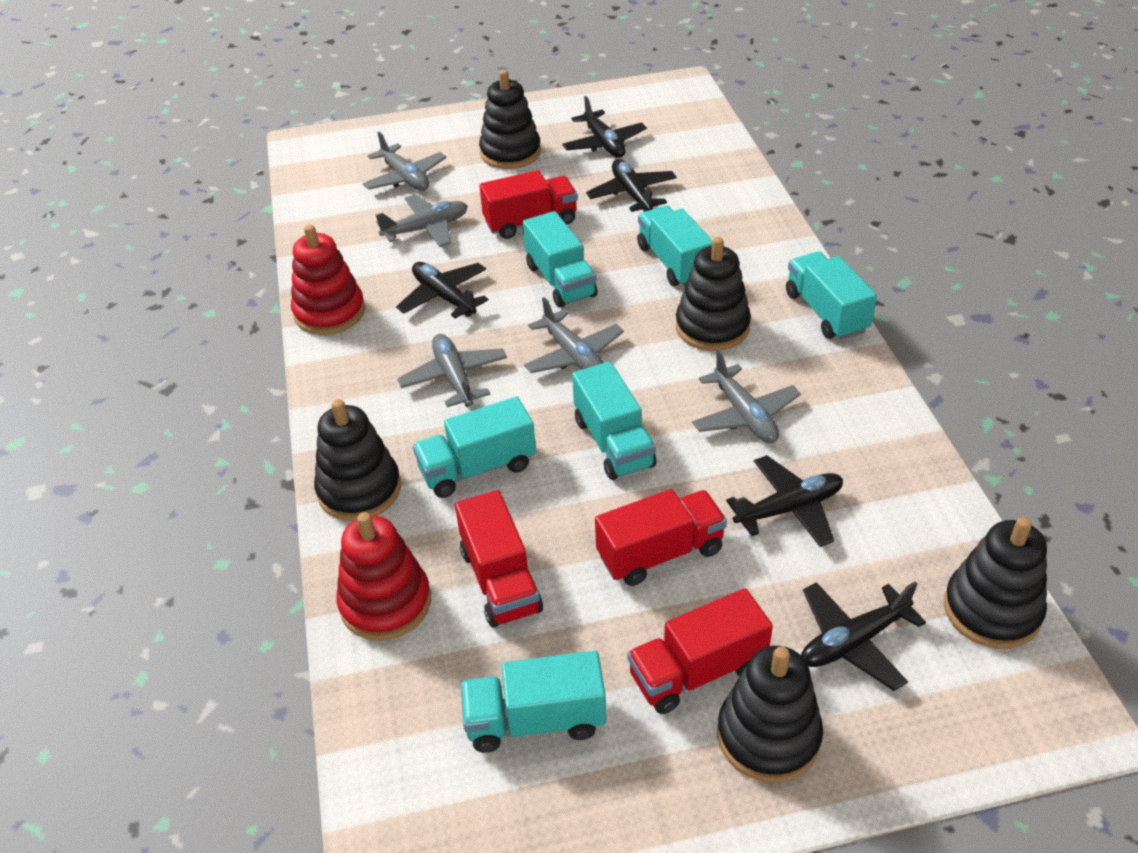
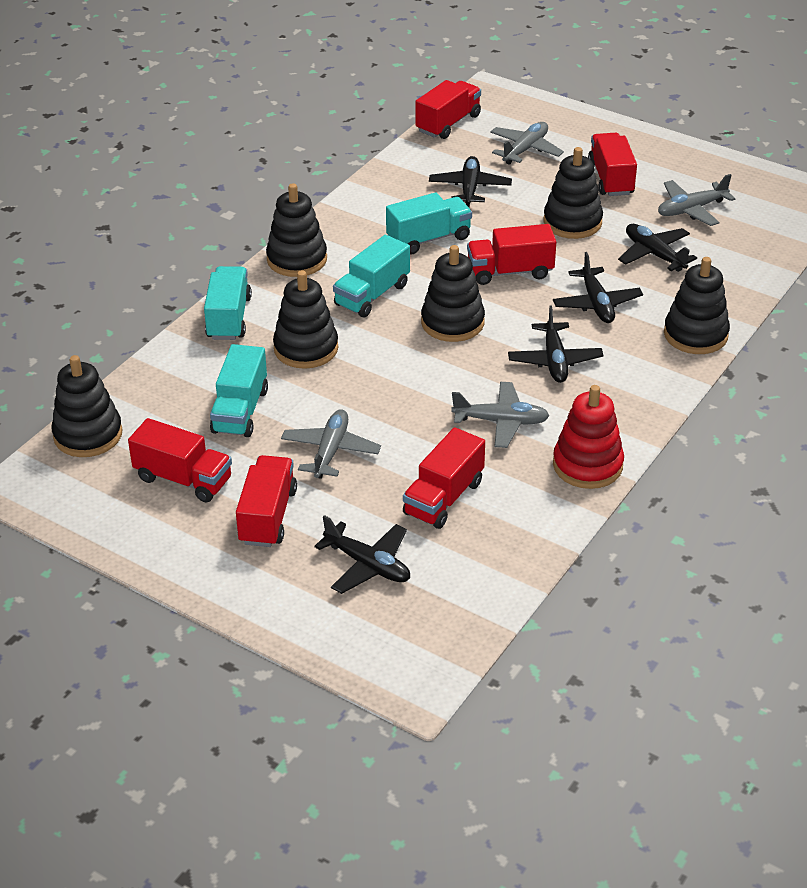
black stacking toy: [314,399,401,521] [479,70,541,169] [676,237,751,351] [717,646,823,783] [944,517,1047,649] = 5 -> [52,355,122,457] [266,183,327,277] [273,270,338,369] [421,245,485,342] [544,147,603,239] [664,257,730,354] = 6
grey plane: [363,132,447,191] [376,194,468,247] [397,334,507,407] [524,297,624,373] [692,350,801,443] = 5 -> [281,409,381,479] [451,382,550,448] [490,122,564,165] [658,174,735,226] = 4
red stacking toy: [291,224,365,335] [336,512,431,641] = 2 -> [553,385,624,489] = 1
red truck: [455,490,543,627] [479,170,578,239] [595,489,727,586] [627,589,773,714] = 4 -> [128,418,232,503] [236,455,297,547] [403,427,485,529] [415,80,481,139] [467,224,556,285] [588,133,637,196] = 6
turquoise truck: [413,397,536,498] [461,651,606,753] [523,211,598,308] [572,362,656,480] [637,206,712,287] [786,251,877,340] = 6 -> [204,266,252,340] [210,344,268,437] [333,235,410,317] [386,192,472,255] = 4

